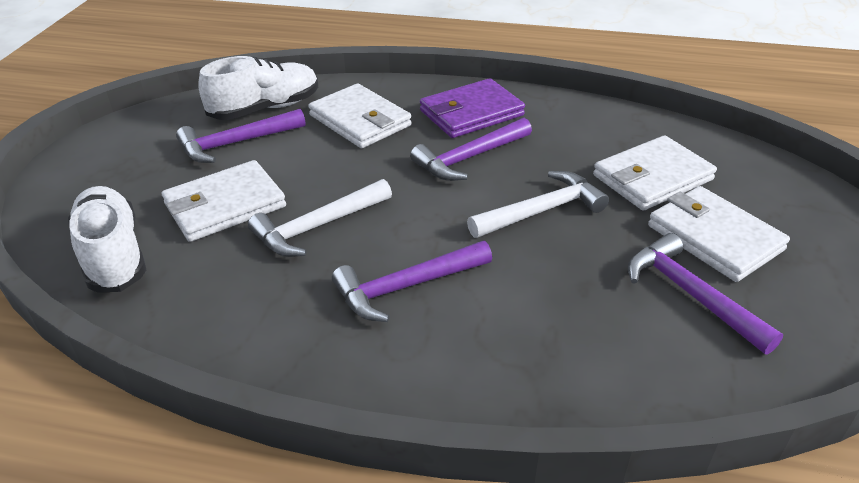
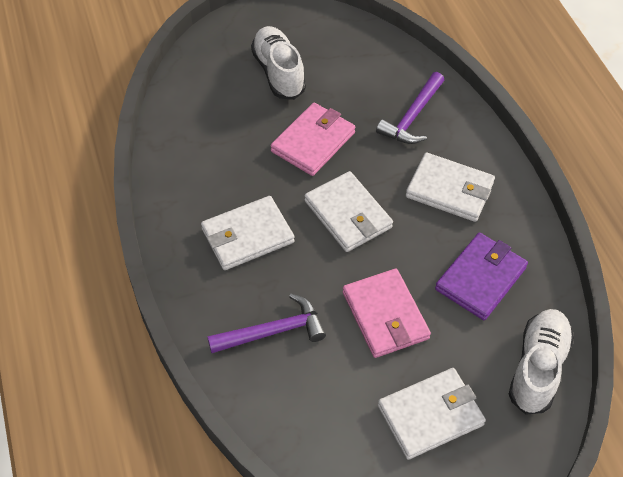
pink wallet: none = 0 -> [271,103,355,176] [343,269,431,358] = 2
purple hammer: [176,109,306,163] [332,241,492,322] [410,118,532,181] [628,233,783,355] = 4 -> [207,294,326,353] [376,72,444,144] = 2
white hammer: [248,179,392,257] [467,171,609,238] = 2 -> none = 0

